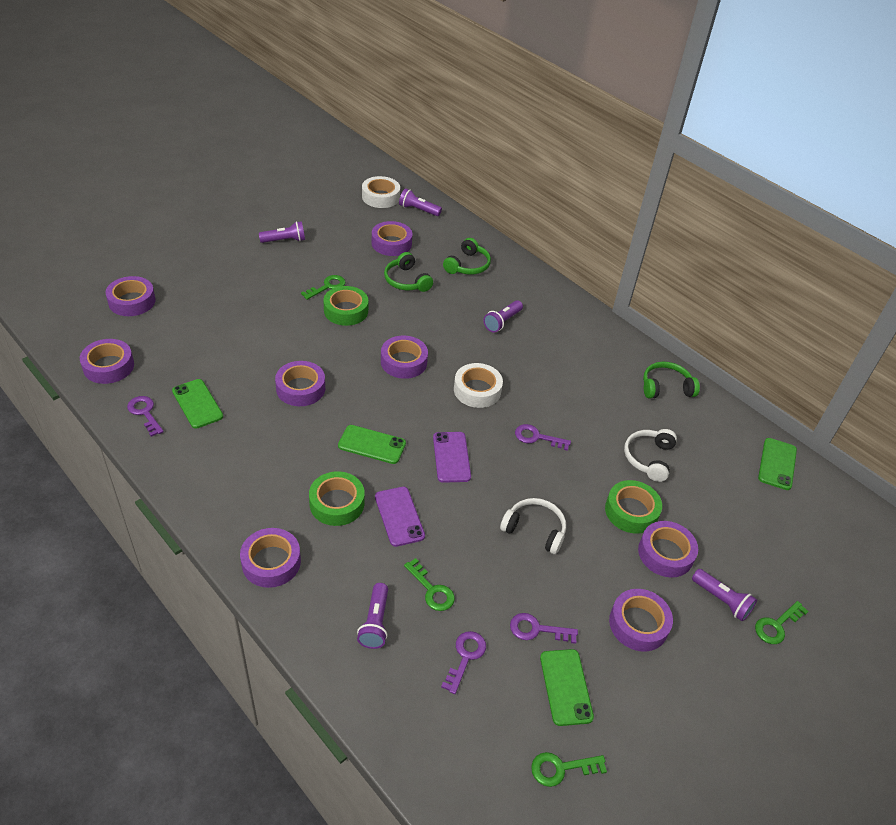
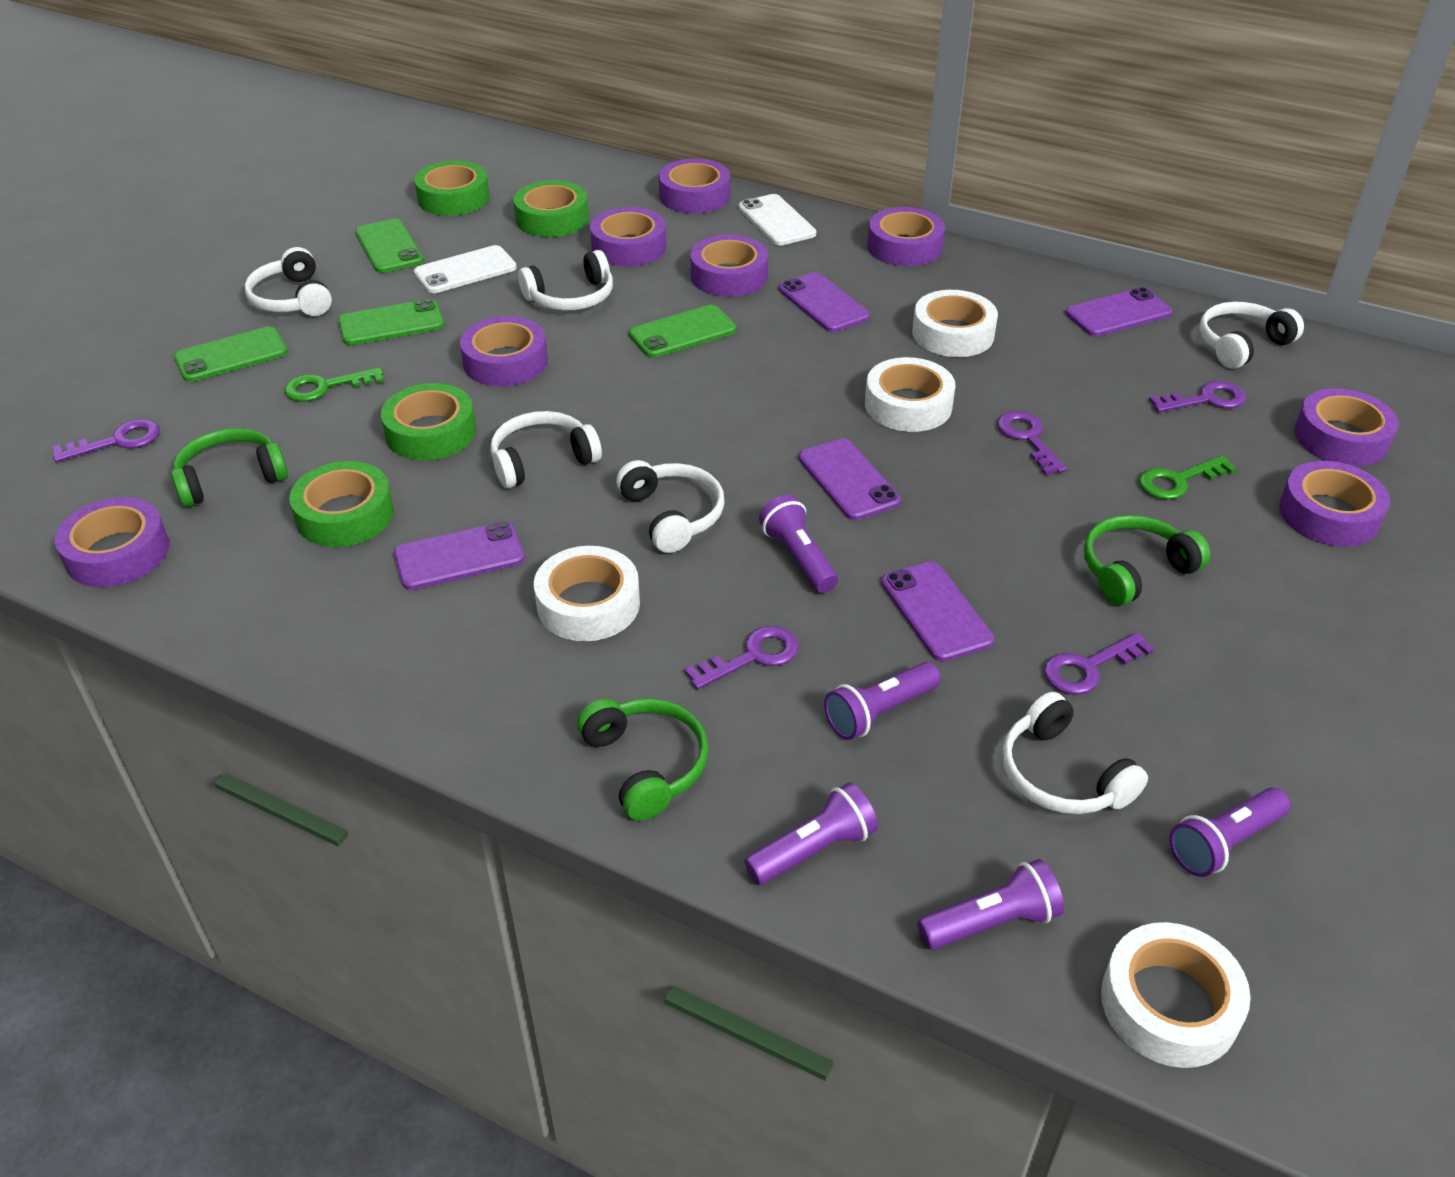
green key: [301,275,345,300] [404,558,455,611] [531,752,607,787] [755,601,809,644] = 4 -> [285,367,384,402] [1139,455,1237,500] = 2
green tape: [309,471,365,526] [323,286,368,326] [605,480,662,534] = 3 -> [289,461,394,547] [381,383,476,460] [414,161,490,216] [514,180,589,237] = 4
purple key: [127,396,164,437] [441,631,486,694] [510,613,578,644] [515,424,571,451] = 4 -> [52,419,160,462] [685,626,799,690] [997,411,1067,475] [1044,632,1154,695] [1149,381,1246,412] = 5
purple phone: [375,487,425,547] [433,432,471,483] = 2 -> [394,521,525,590] [779,272,870,332] [799,438,901,520] [881,561,994,662] [1066,287,1172,336] = 5
white headphones: [500,498,566,554] [624,429,677,482] = 2 -> [244,247,332,316] [491,411,602,488] [518,250,613,311] [616,460,724,553] [1002,692,1148,814] [1200,302,1304,369] = 6
white phone: none = 0 -> [414,245,517,293] [739,194,816,245] = 2
white tape: [362,176,400,208] [454,363,503,408] = 2 -> [534,546,640,641] [865,357,956,432] [912,290,998,357] [1101,922,1251,1068] = 4

